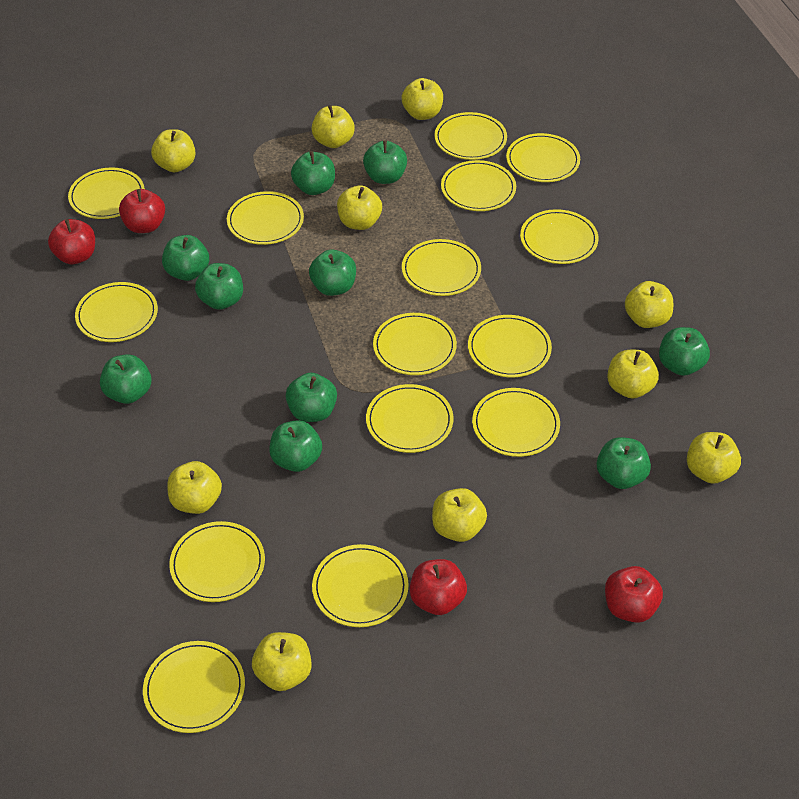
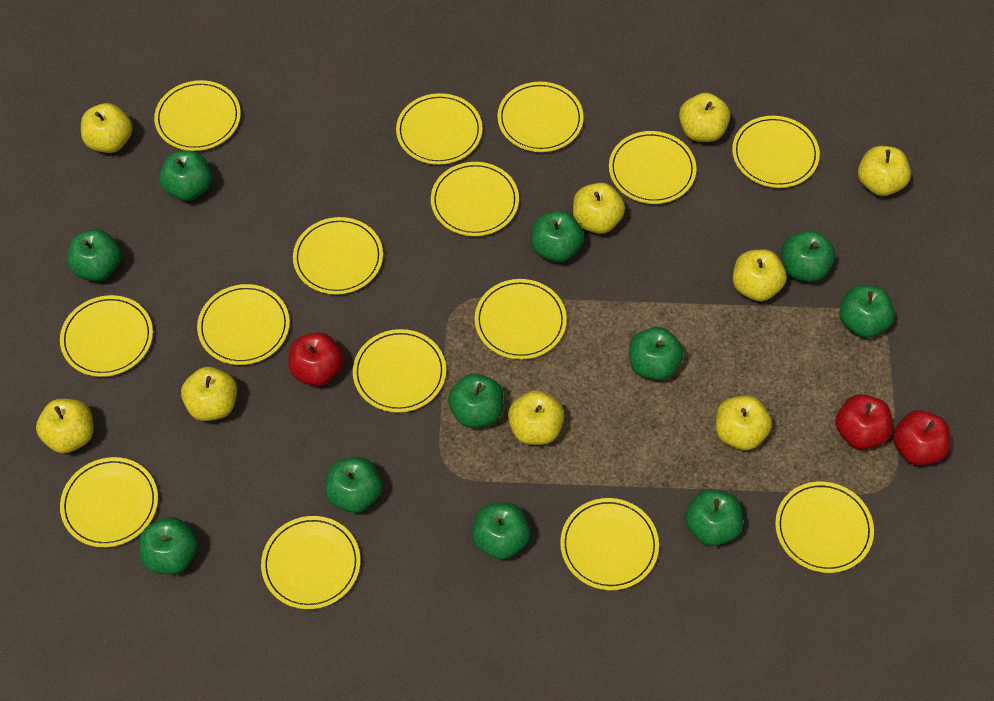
green apple: [100,354,151,404] [162,235,209,281] [195,263,243,310] [269,420,322,472] [285,373,337,422] [291,151,335,195] [309,249,356,296] [363,140,407,184] [597,437,651,489] [659,327,710,376] = 10 -> [68,229,122,281] [139,517,198,574] [159,151,212,201] [325,457,382,513] [448,374,504,428] [472,502,530,560] [531,211,584,262] [629,327,684,381] [685,489,743,546] [781,230,835,282] [839,285,895,338] = 11
red apple: [48,219,95,264] [119,189,165,233] [410,559,467,615] [605,566,663,623] = 4 -> [288,332,344,386] [835,394,893,449] [893,410,950,466] = 3
yellow apple: [151,129,196,172] [167,461,222,514] [252,632,312,691] [312,105,355,148] [337,185,382,230] [401,78,443,120] [432,488,487,542] [607,350,659,398] [625,281,673,328] [687,432,741,484] = 10 -> [36,399,94,453] [81,103,133,153] [181,367,237,421] [508,390,564,445] [573,183,625,234] [679,93,730,142] [716,395,772,450] [733,249,787,302] [858,146,911,196] = 9

